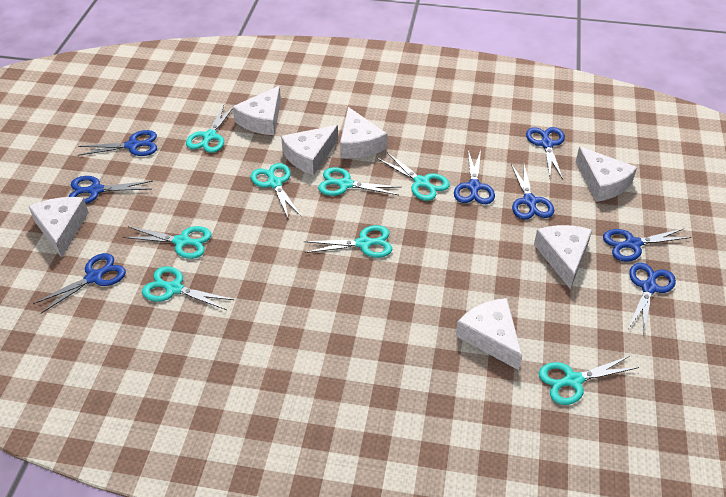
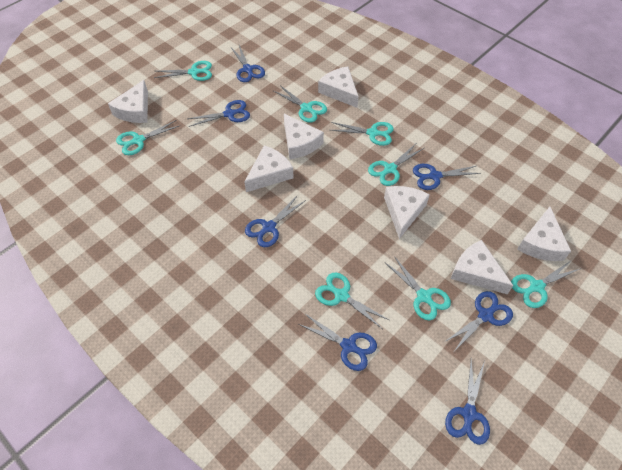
blue scissors: [33,253,126,313] [69,176,152,204] [78,130,157,156] [454,150,495,204] [511,164,554,220] [526,127,565,179] [603,228,692,262] [629,263,676,335] = 8 -> [188,100,250,127] [231,45,265,82] [245,195,306,247] [298,314,377,371] [413,164,481,190] [444,291,513,351] [445,359,490,445] = 7

